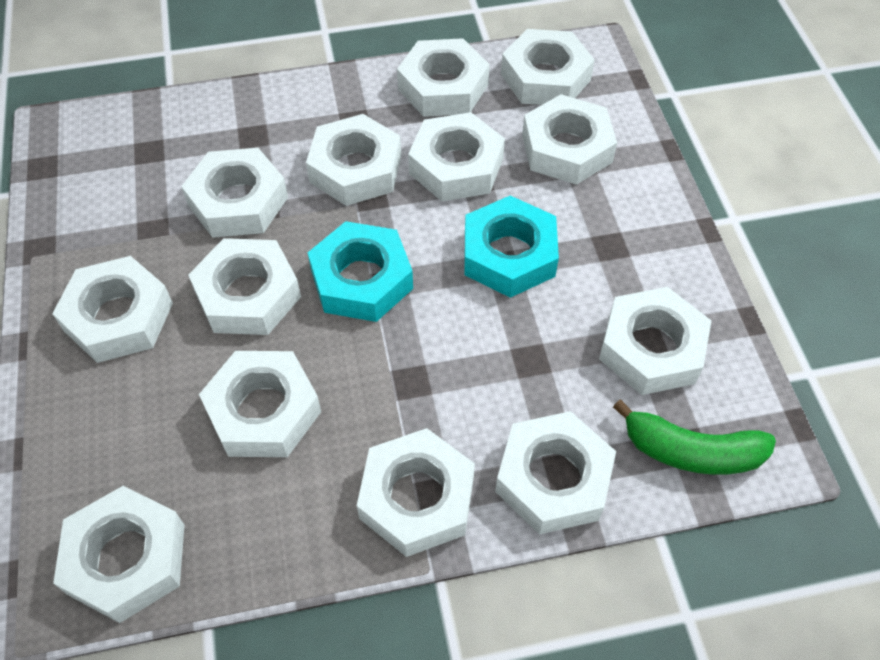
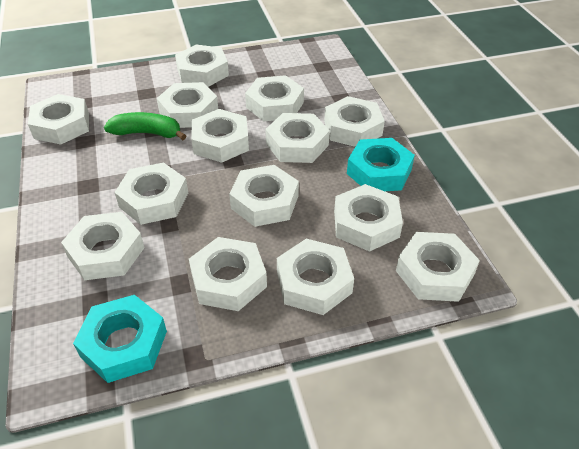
white nut: [52,256,173,363] [53,486,185,623] [181,148,288,238] [188,238,301,335] [199,351,321,457] [306,114,401,206] [357,428,475,557] [397,38,490,117] [408,112,505,201] [495,411,616,535] [501,29,595,105] [522,94,617,185] [599,287,712,395] = 13 -> [28,94,89,145] [61,212,145,280] [114,163,188,225] [157,82,218,128] [175,45,229,87] [189,237,267,311] [191,109,249,163] [229,165,299,227] [245,75,304,121] [265,113,330,163] [277,239,354,315] [324,96,385,147] [334,184,403,252] [396,232,480,302] = 14

